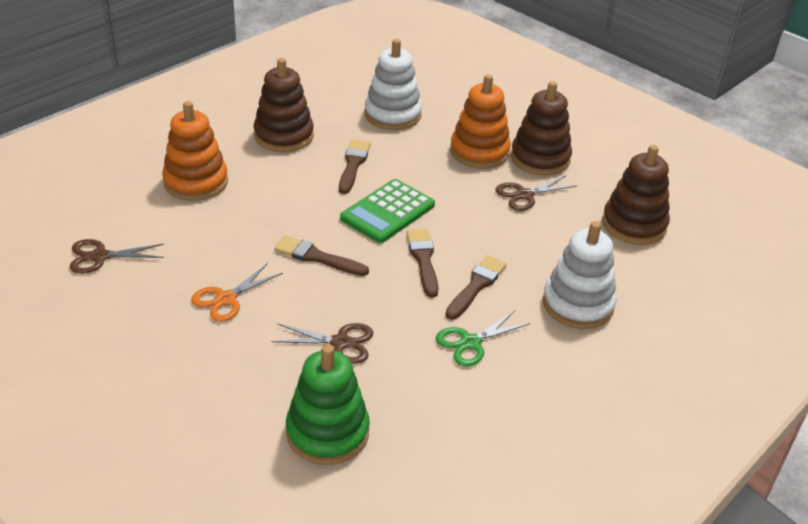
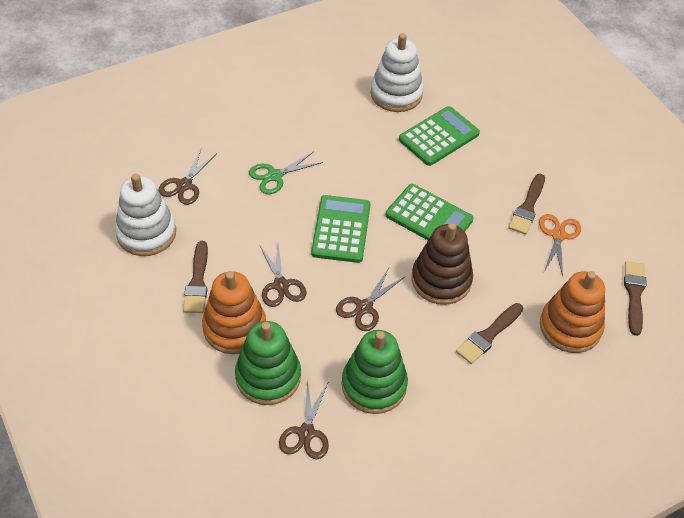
brown scissors: [70,239,164,274] [272,323,373,364] [496,176,576,211] = 3 -> [158,149,217,205] [260,244,306,307] [279,379,329,459] [336,268,405,331] = 4
brown stacking toy: [253,58,314,152] [511,81,572,176] [602,145,670,245] = 3 -> [412,223,473,305] = 1
green calculator: [340,179,435,243] = 1 -> [311,195,371,263] [386,184,473,240] [399,106,480,166] = 3
green stacking toy: [286,345,370,465] = 1 -> [235,321,301,405] [342,330,408,414] = 2

